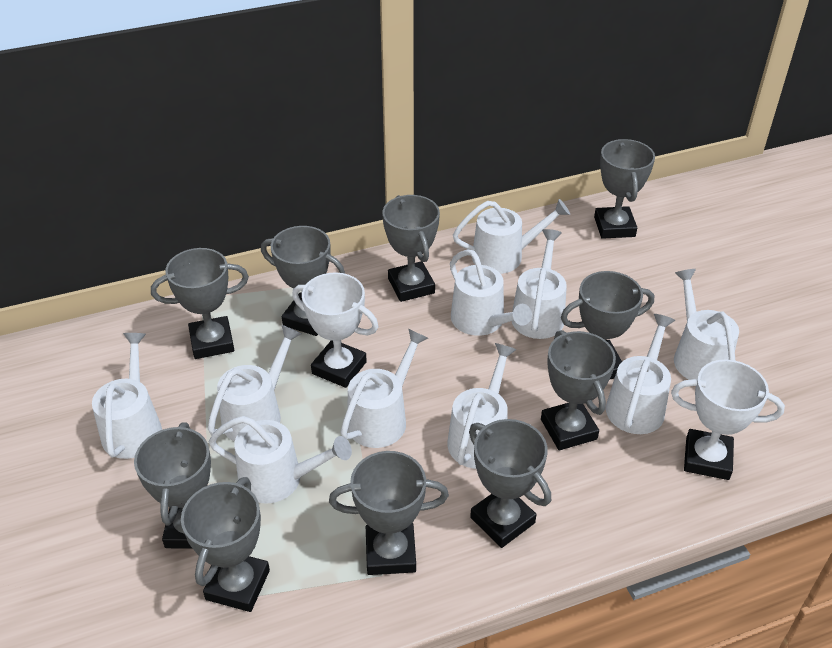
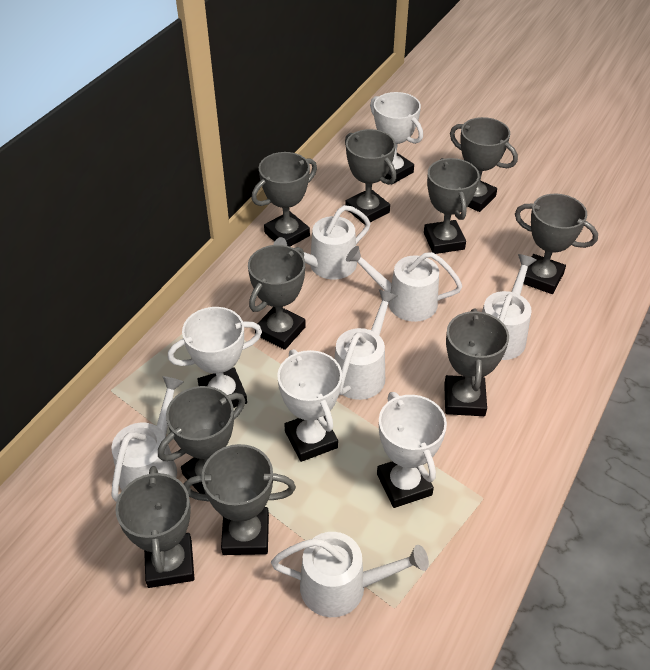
white trophy: [292,272,378,388] [671,359,785,480] = 2 -> [168,307,262,408] [277,349,342,462] [370,92,423,184] [377,392,447,508] = 4
white watering can: [92,333,162,459] [208,325,302,441] [209,416,352,504] [341,329,428,448] [447,343,517,469] [450,249,532,336] [453,199,570,274] [512,229,567,339] [606,314,675,434] [674,269,739,380] = 10 -> [111,376,184,502] [271,532,429,617] [273,205,371,280] [334,289,397,400] [346,246,462,322] [482,254,537,360] = 6

